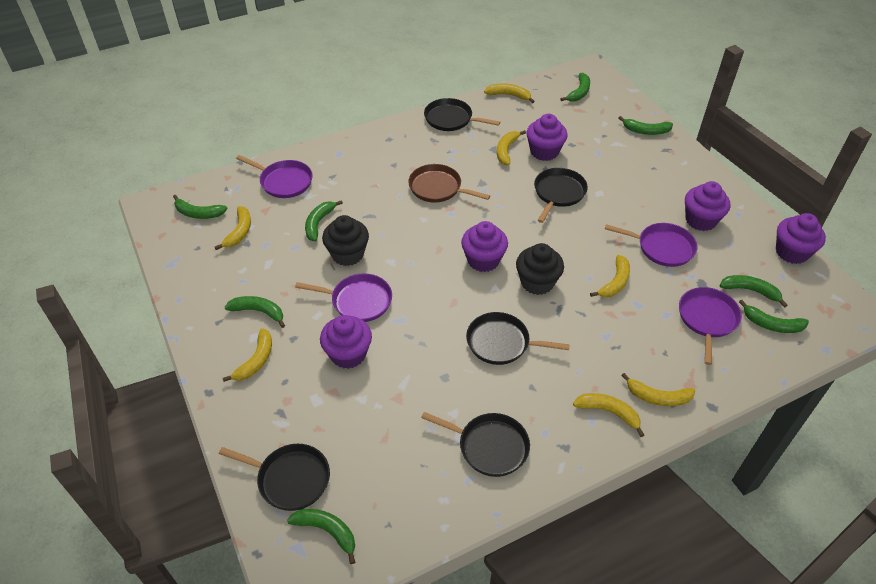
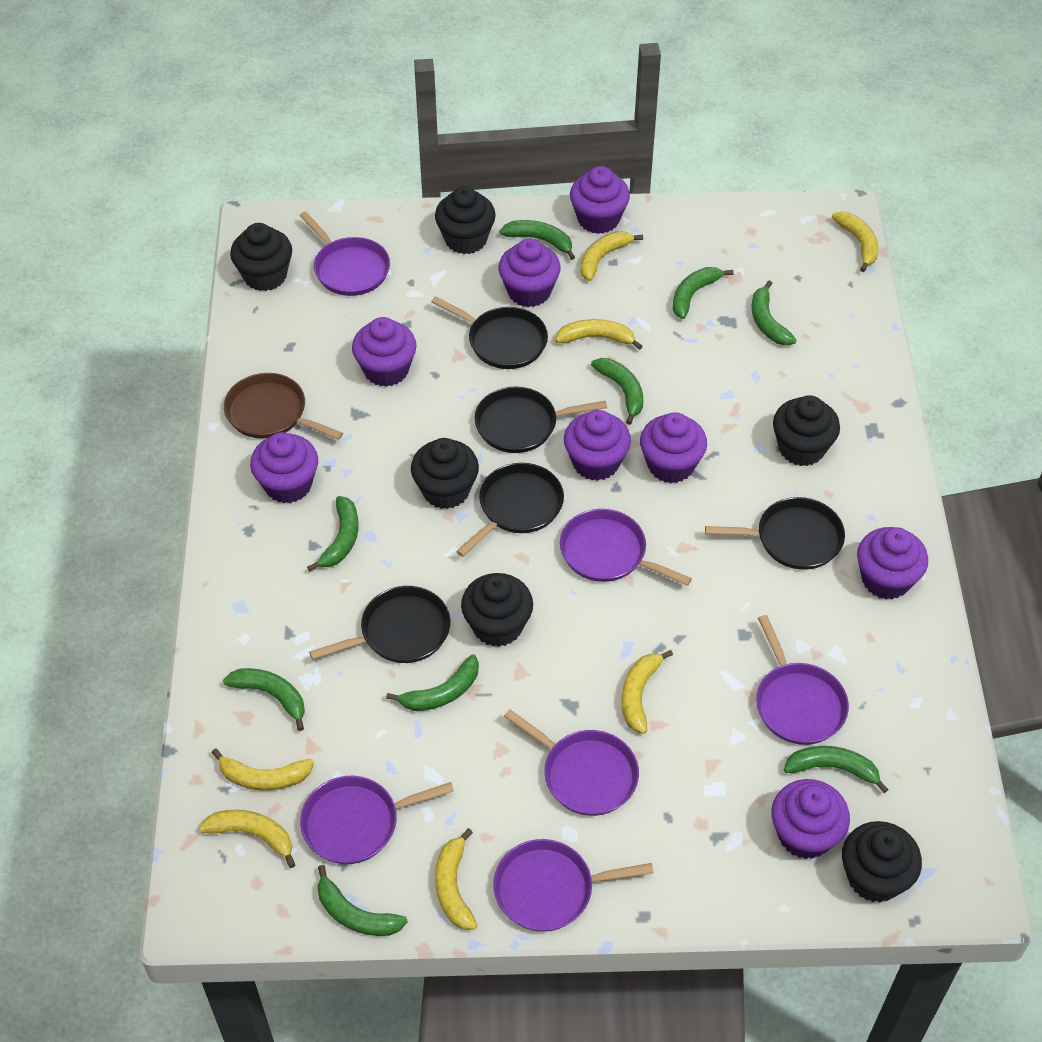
black cupcake: [322,215,369,266] [516,243,564,295] = 2 -> [230,223,292,291] [411,438,479,509] [435,186,496,254] [461,573,533,647] [773,395,840,466] [842,821,922,903] = 6
green banana: [173,195,228,219] [225,296,285,328] [287,509,355,564] [305,200,343,242] [560,73,590,102] [619,116,673,135] [719,275,788,308] [739,300,809,333] = 8 -> [223,668,305,731] [307,496,359,572] [317,865,408,936] [386,654,479,711] [500,220,575,260] [591,358,643,425] [673,267,734,319] [752,280,797,345] [784,746,889,793] = 9
purple cupcake: [320,315,372,369] [461,221,508,272] [526,114,568,161] [685,181,730,231] [776,213,826,264] = 5 -> [250,432,318,503] [352,317,417,387] [498,239,561,307] [564,410,631,481] [570,166,630,234] [640,412,707,483] [771,779,850,859] [857,527,928,600] = 8
purple pan: [236,155,313,198] [295,273,392,322] [605,223,697,267] [679,287,742,365] = 4 -> [300,212,390,296] [300,776,454,864] [493,839,654,932] [504,709,639,816] [560,509,692,586] [756,615,849,745] = 6

